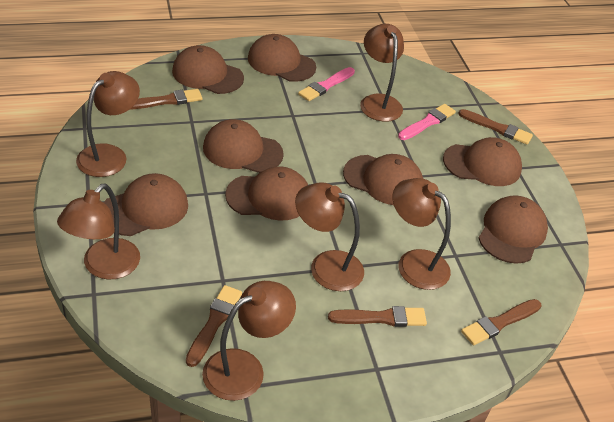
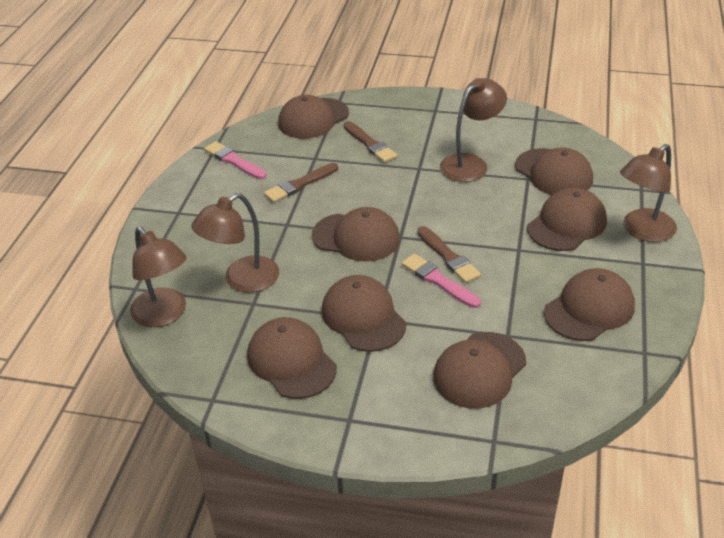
brown brush: [129,89,202,110] [186,285,242,367] [328,306,427,327] [458,109,533,145] [461,299,541,345] = 5 -> [264,163,338,203] [344,121,397,163] [417,226,481,283] = 3
brown lamp: [57,184,140,280] [76,71,140,177] [202,281,296,401] [295,183,364,291] [360,24,404,122] [393,178,451,290] = 6 -> [130,226,187,327] [191,193,279,293] [440,78,507,182] [620,144,677,242] = 4

